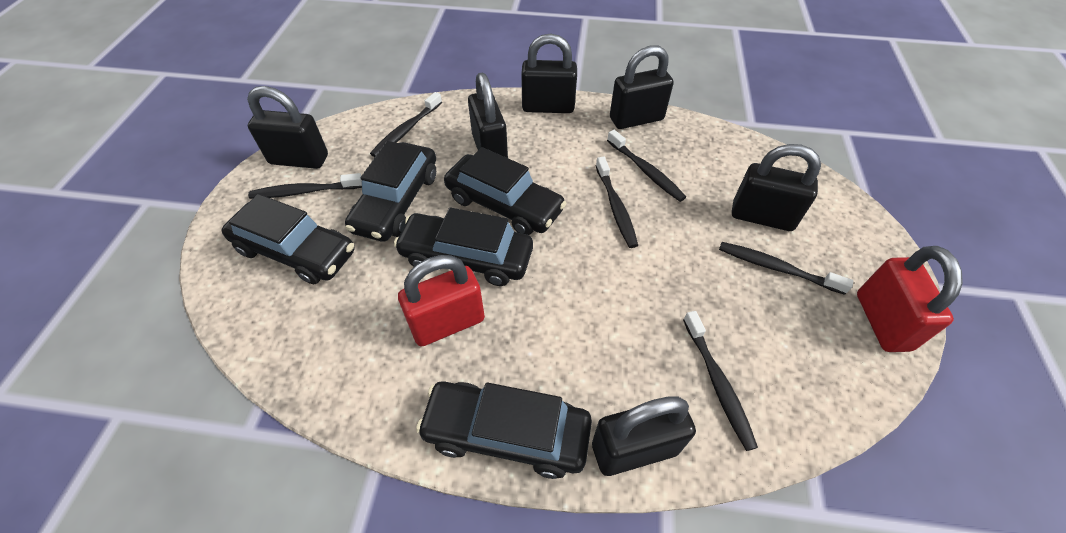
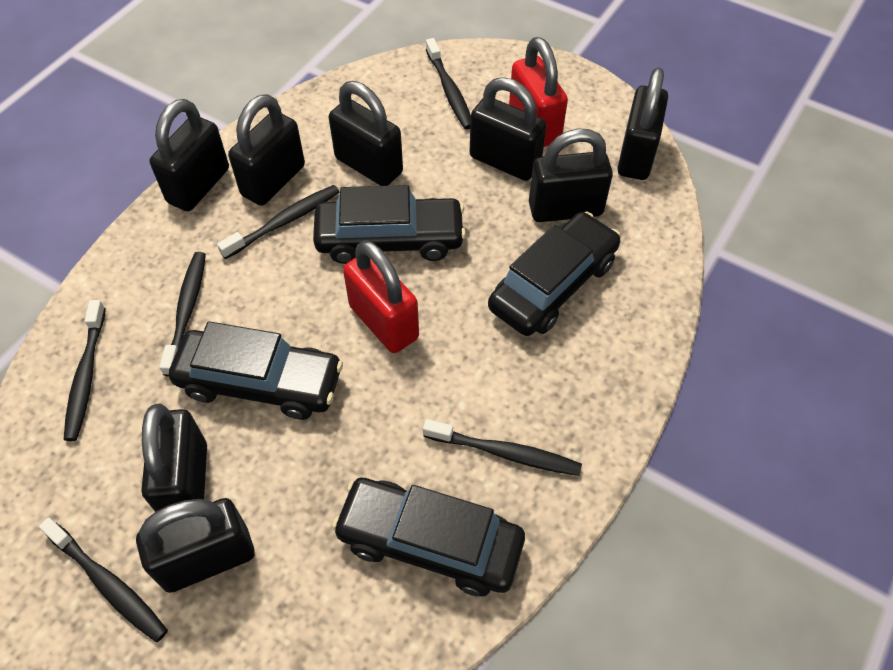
black car: [221,194,354,284] [345,141,436,242] [394,208,533,286] [416,381,592,479] [444,147,567,235] = 5 -> [169,321,343,420] [313,185,466,264] [332,478,525,596] [488,212,621,336] = 4
black padlock: [247,86,328,169] [468,73,508,158] [521,33,577,113] [592,396,696,476] [610,45,674,129] [732,144,821,231] = 6 -> [136,498,255,593] [142,403,207,512] [150,99,229,211] [228,94,305,206] [329,81,403,186] [470,77,546,181] [529,128,613,222] [617,67,668,180] = 8

